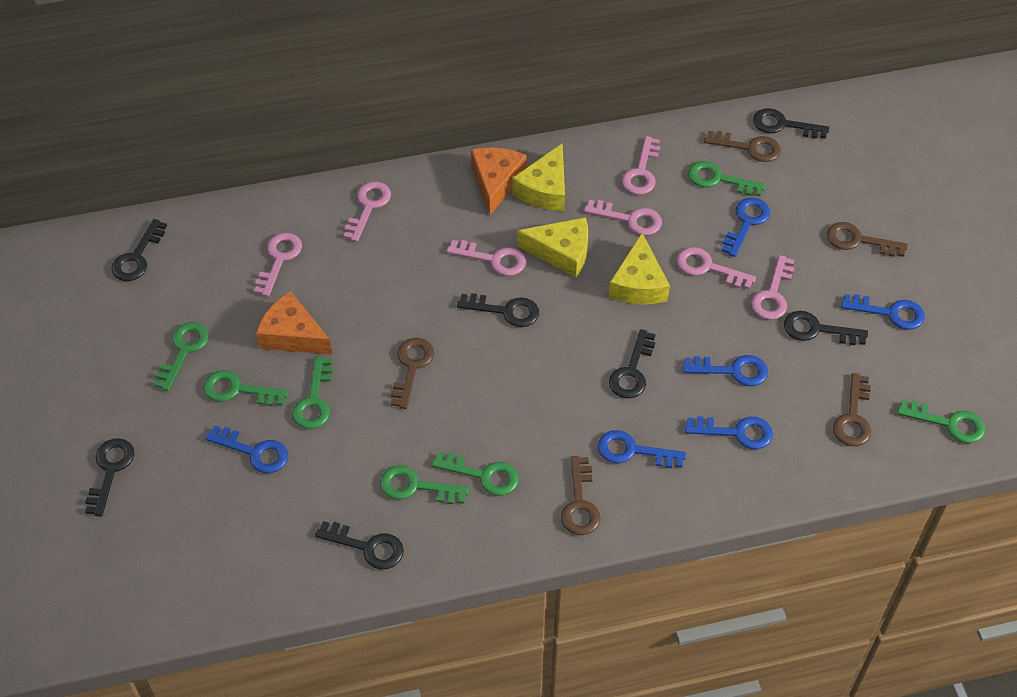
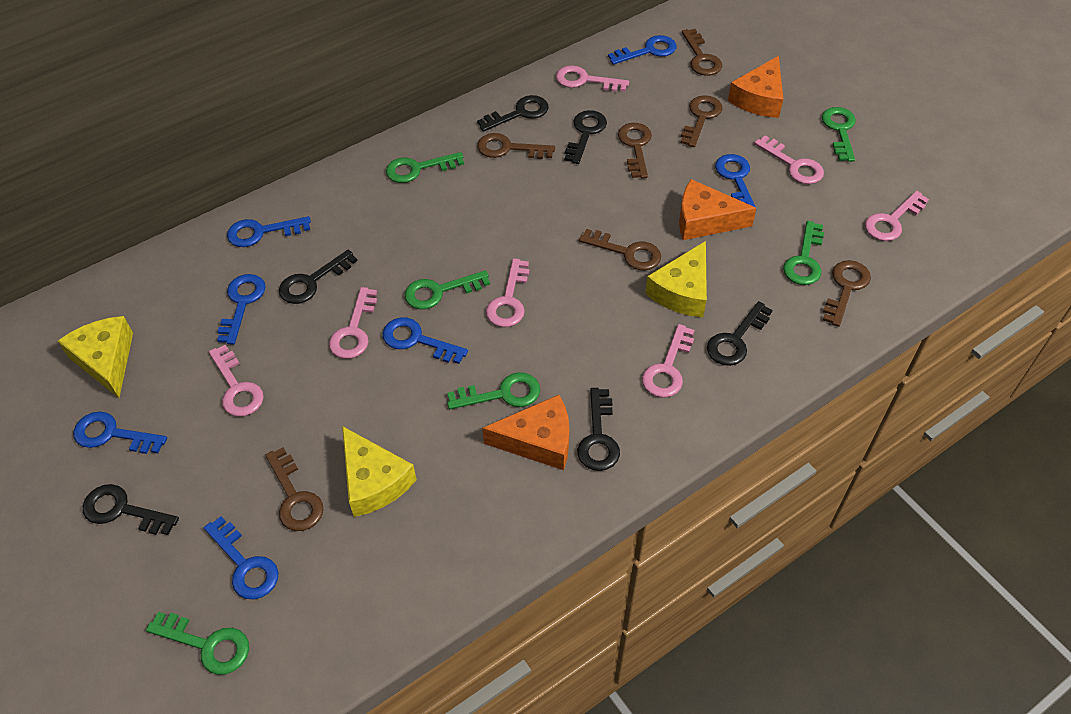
black key: [85,438,135,517] [111,219,167,281] [315,521,404,569] [457,293,539,327] [609,329,656,399] [753,108,829,139] [784,311,868,345] = 7 -> [83,484,179,535] [279,250,357,304] [477,95,549,132] [565,110,607,164] [577,388,620,471] [707,301,773,366] = 6
blue key: [205,426,288,473] [598,430,686,468] [683,355,768,386] [685,416,773,449] [721,198,770,257] [841,294,925,330] = 6 -> [73,411,167,454] [204,516,278,599] [217,274,266,345] [227,216,311,247] [382,317,468,364] [608,35,676,65] [715,154,757,210] = 7
brown key: [390,338,434,409] [561,456,601,535] [704,131,781,162] [827,222,908,257] [833,373,871,446] = 5 -> [265,447,323,531] [477,133,555,159] [579,229,661,270] [618,123,652,178] [681,95,723,147] [682,29,722,76] [823,260,871,327] = 7
green key: [154,322,209,391] [204,370,289,406] [292,356,333,429] [380,465,469,504] [432,451,519,496] [688,161,765,196] [897,400,985,443] = 7 -> [146,612,249,675] [386,152,464,183] [405,270,490,309] [447,372,540,409] [783,221,824,285] [822,107,856,162] = 6
orange cheese: [256,291,332,354] [471,147,527,215] = 2 -> [482,395,569,470] [679,179,757,240] [728,56,783,118] = 3

